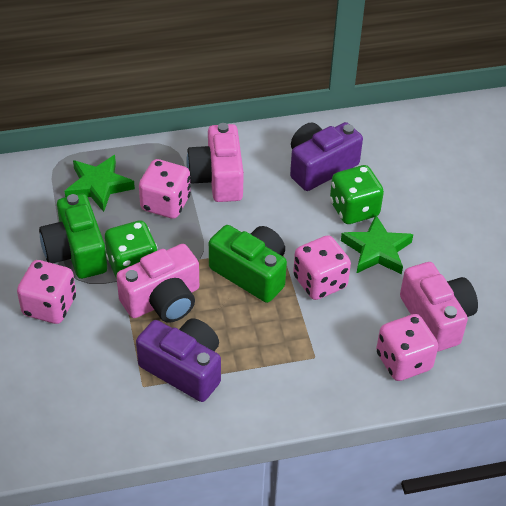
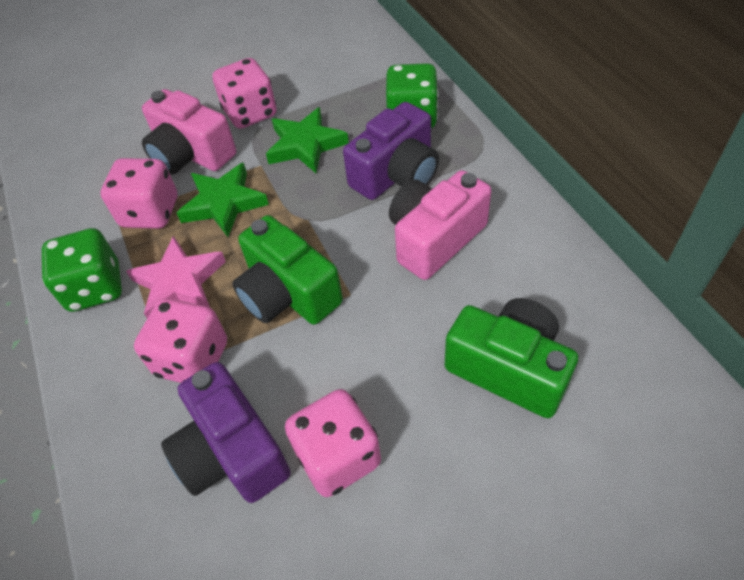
pink camera: [116,244,199,323] [186,123,244,202] [400,262,478,352] = 3 -> [142,89,236,175] [389,170,491,280] = 2
pink star: none = 0 -> [126,236,226,318] = 1

